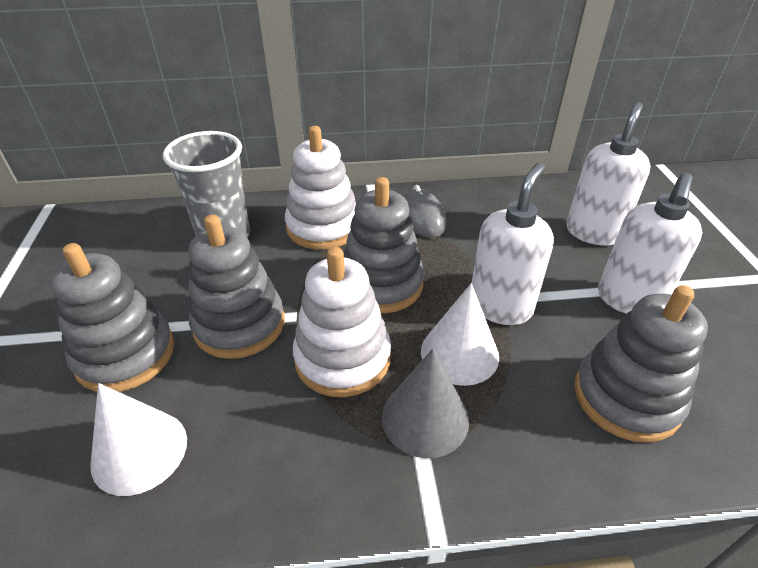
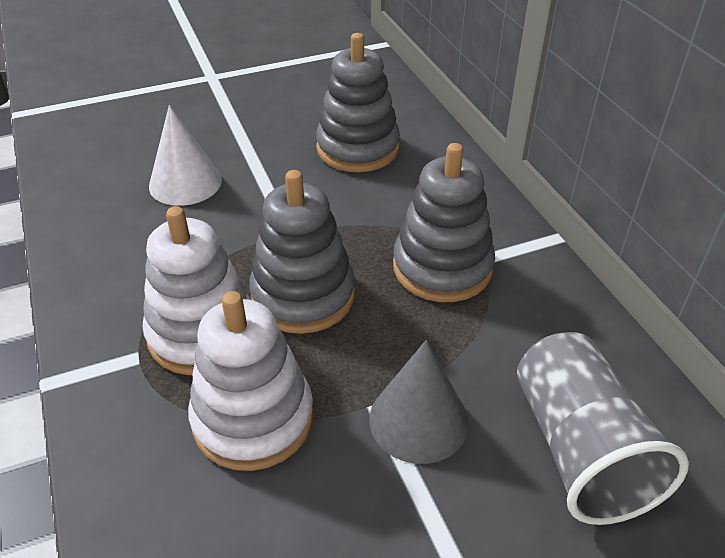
grey mouse: [403,185,447,238] = 1 -> none = 0
grey stacking toy: [50,243,174,392] [189,214,284,359] [344,177,424,313] [574,285,708,443] = 4 -> [249,170,355,334] [316,33,400,172] [393,143,495,302] = 3
white cone: [90,383,187,496] [421,283,499,386] = 2 -> [149,105,222,206] = 1
white soap dispenser: [472,163,554,325] [566,102,650,246] [598,173,703,314] = 3 -> none = 0

